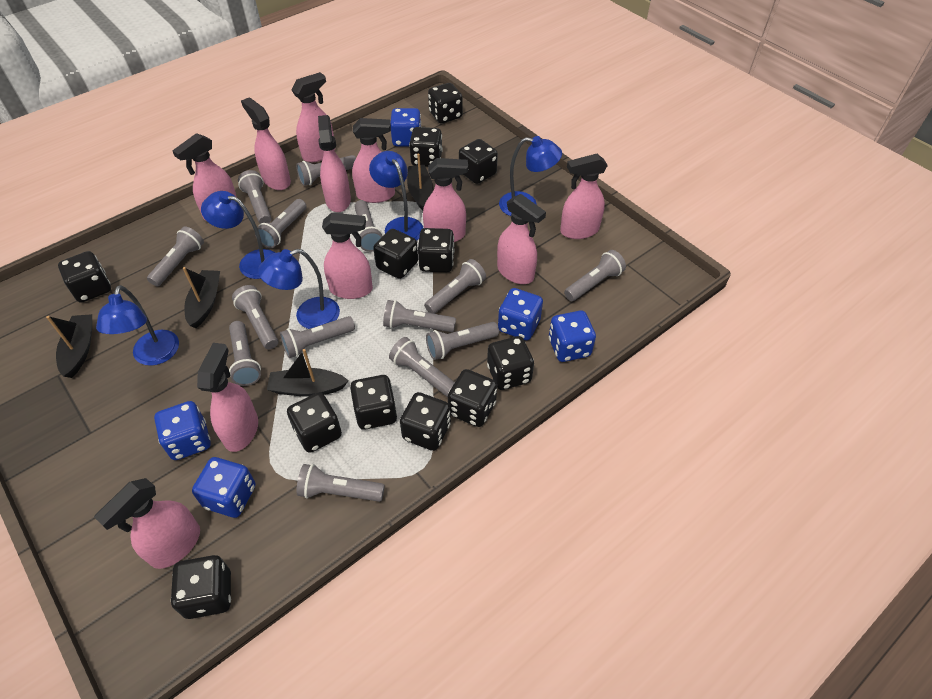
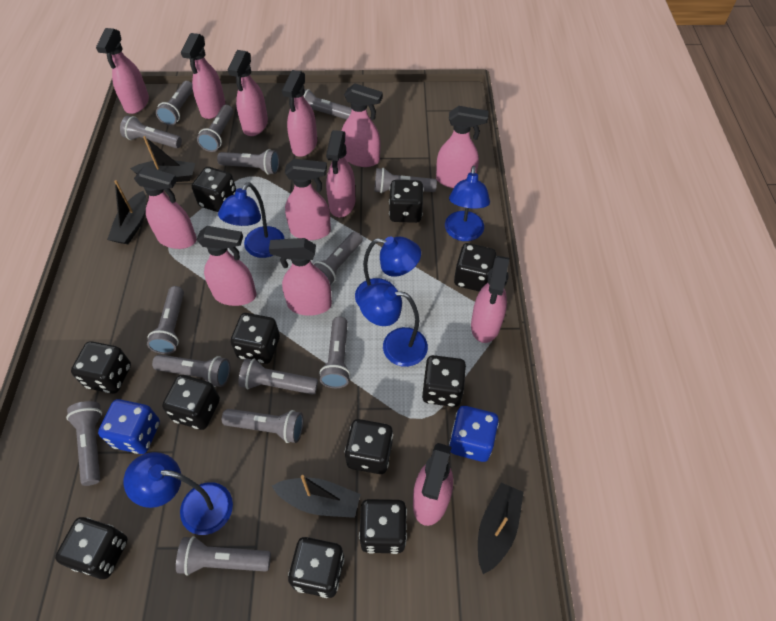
black dice: [58,251,111,303] [171,555,231,619] [287,392,342,453] [350,375,397,430] [373,229,418,279] [400,392,451,451] [409,127,443,167] [418,228,454,272] [428,83,463,123] [448,369,497,427] [459,139,498,184] [487,336,534,390] = 12 -> [55,517,128,579] [71,341,131,394] [162,375,220,430] [192,167,236,212] [231,313,280,364] [288,537,345,598] [345,419,393,474] [359,499,407,554] [389,180,424,223] [422,355,466,407] [454,243,496,292] = 11
blue dice: [154,401,211,460] [192,457,256,518] [390,108,421,146] [498,288,543,340] [549,310,596,362] = 5 -> [98,399,160,454] [449,406,499,462] = 2
pink spray bottle: [94,478,200,569] [172,133,237,221] [197,343,258,452] [241,97,291,190] [291,72,335,162] [318,115,351,212] [322,213,373,299] [352,118,395,203] [423,158,468,242] [497,194,546,284] [560,154,608,239] = 11 -> [96,28,149,114] [134,166,197,249] [181,33,225,119] [197,226,256,306] [228,50,268,136] [269,238,332,316] [282,70,317,157] [285,159,331,240] [326,130,355,217] [342,84,383,167] [413,443,453,526] [436,106,489,188] [471,256,509,343] = 13

